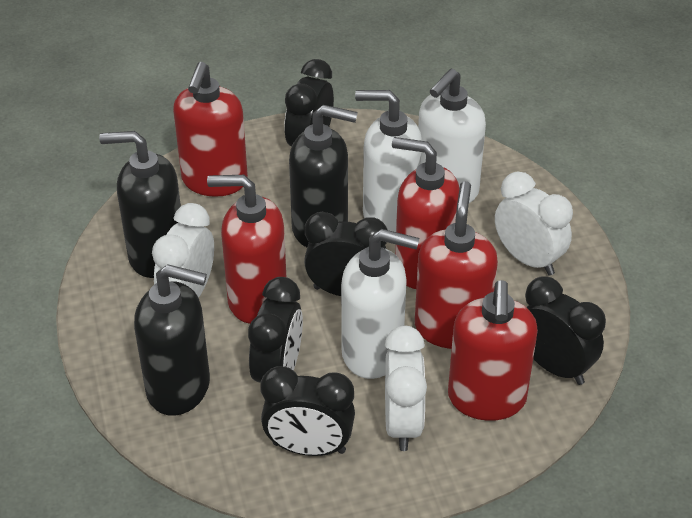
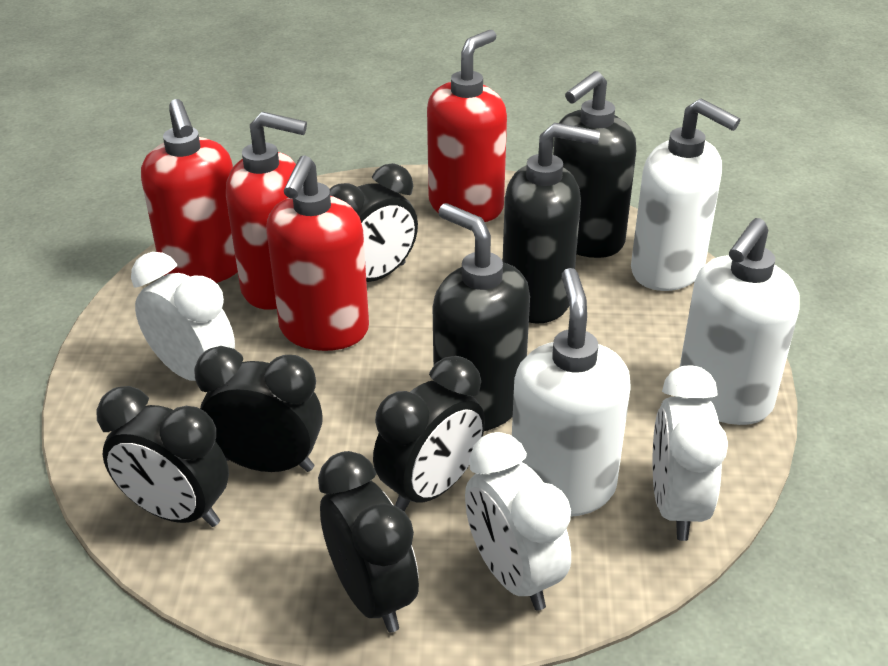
red soap dispenser: [173,62,248,197] [207,175,286,324] [392,137,459,289] [415,181,498,349] [448,280,538,421] = 5 -> [141,99,238,283] [226,112,307,310] [266,156,369,351] [427,30,507,222] = 4

